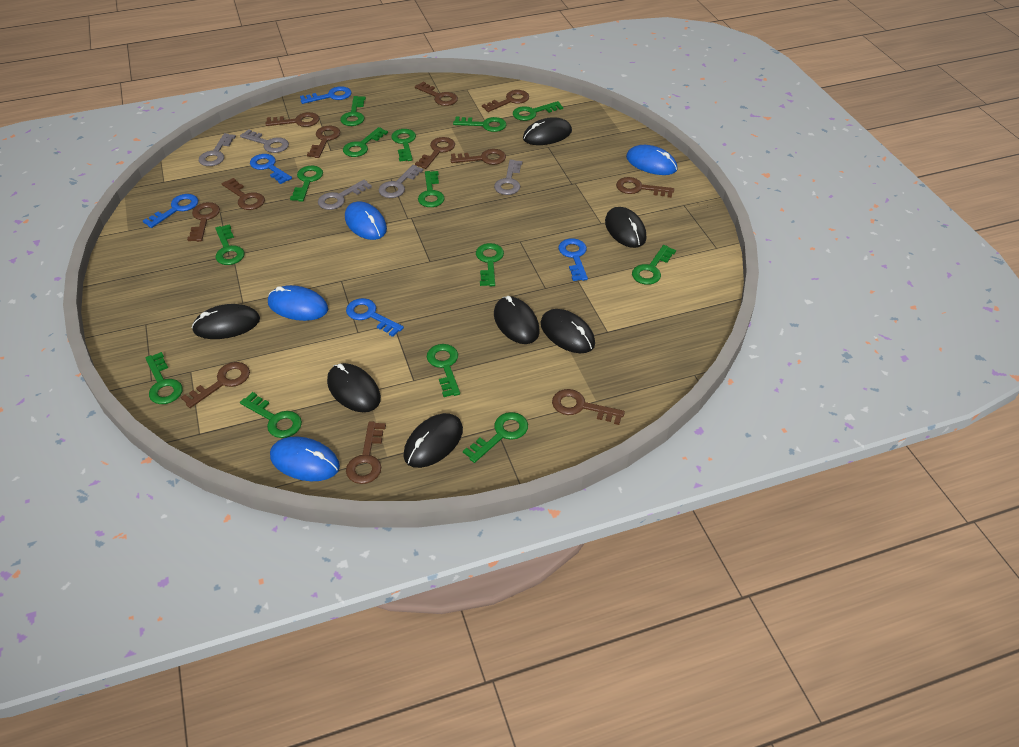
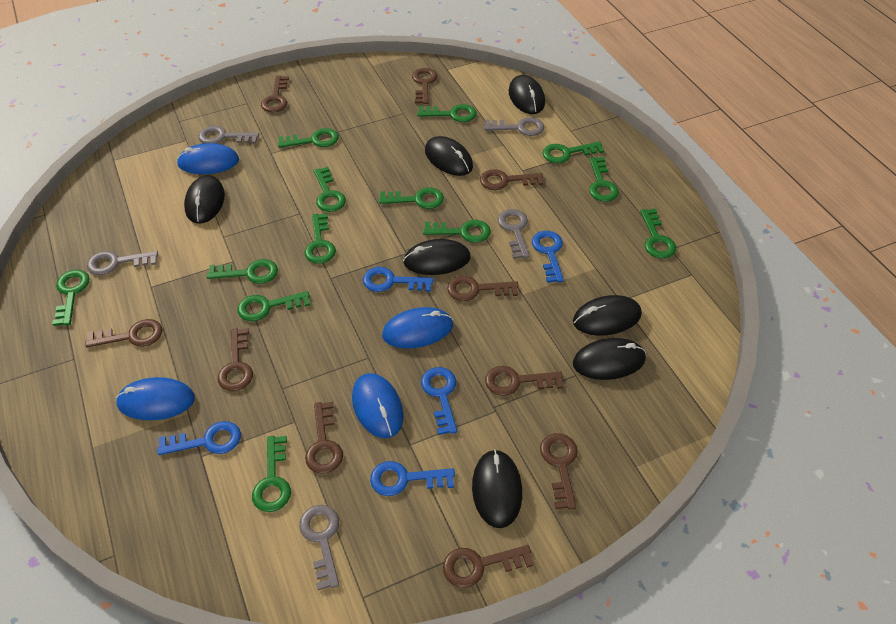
brown key: [181,362,250,408] [187,202,220,242] [222,178,265,210] [266,112,319,127] [307,126,340,158] [346,421,386,484] [415,82,458,106] [415,137,455,169] [450,149,506,165] [482,90,529,112] [552,389,625,425] [616,177,674,198] = 12 -> [85,319,163,347] [218,328,253,391] [261,76,289,113] [305,402,343,474] [412,68,437,104] [443,545,533,588] [447,276,519,301] [480,169,543,190] [485,366,563,396] [540,433,578,510] = 10
green key: [145,352,183,404] [215,224,245,265] [240,392,302,438] [290,165,323,202] [340,96,366,126] [343,127,388,157] [391,129,416,161] [418,171,445,207] [427,344,460,397] [453,116,506,132] [463,412,528,463] [476,243,504,286] [513,101,563,121] [632,245,676,285] = 14 -> [52,270,90,326] [207,259,278,284] [238,291,310,321] [252,436,291,512] [278,128,339,148] [305,213,336,264] [314,167,346,212] [379,187,444,209] [417,104,477,122] [423,220,491,243] [543,142,604,163] [589,157,619,202] [640,209,676,258] = 13

